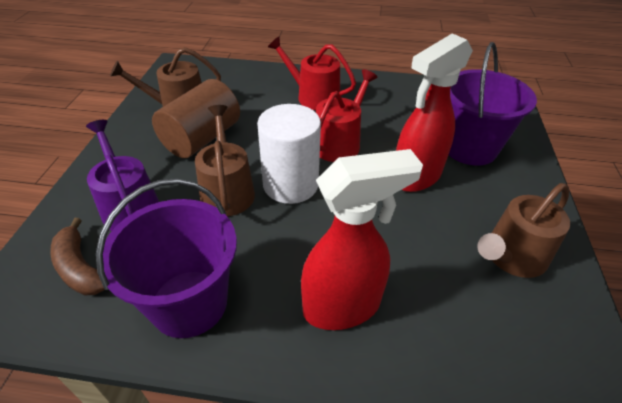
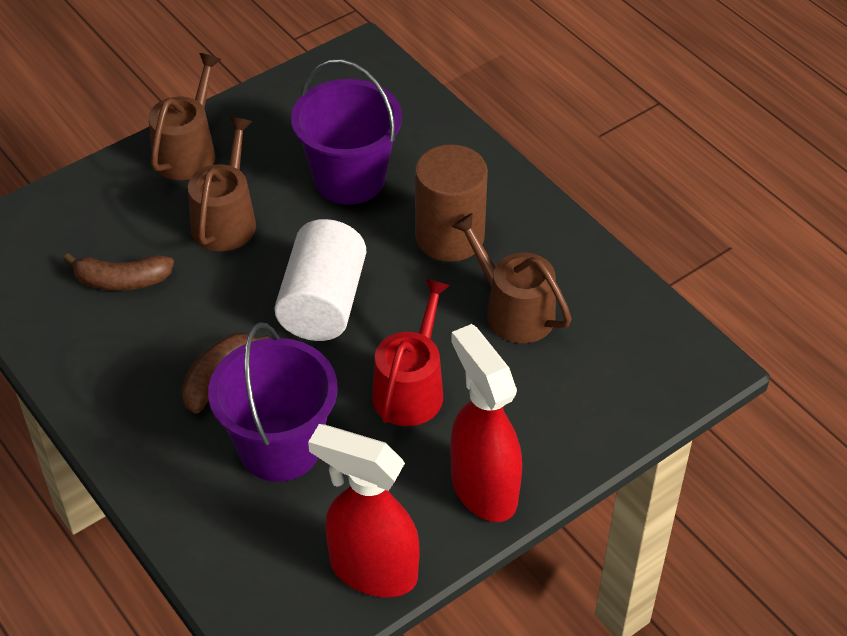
brown banana: [50,218,105,296] = 1 -> [64,253,174,291] [181,333,269,414] = 2
purple watering can: [86,120,159,231] = 1 -> none = 0
red watering can: [268,37,356,110] [316,69,378,162] = 2 -> [372,279,450,426] = 1

